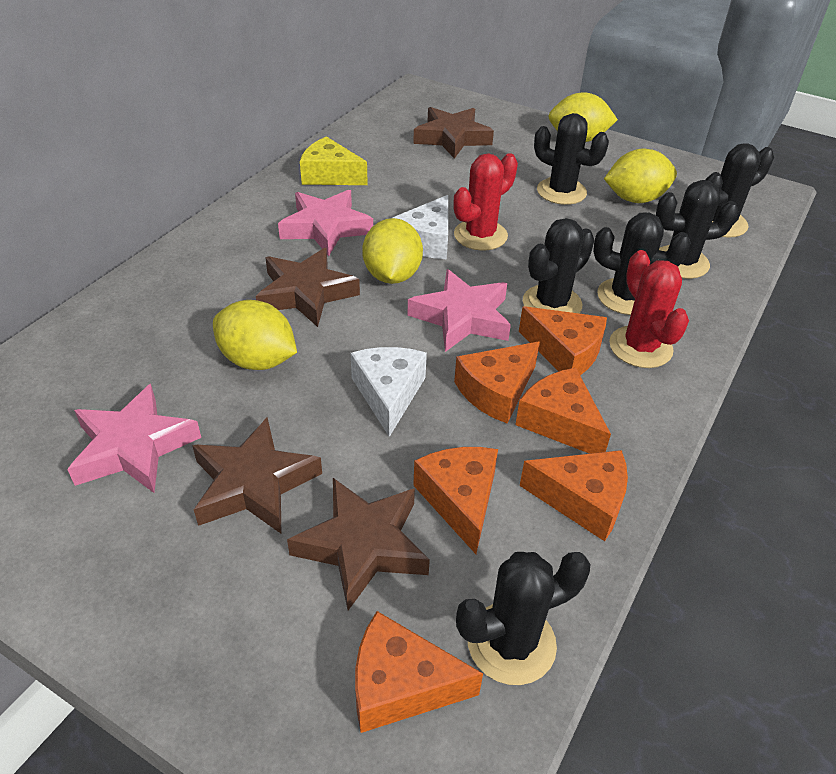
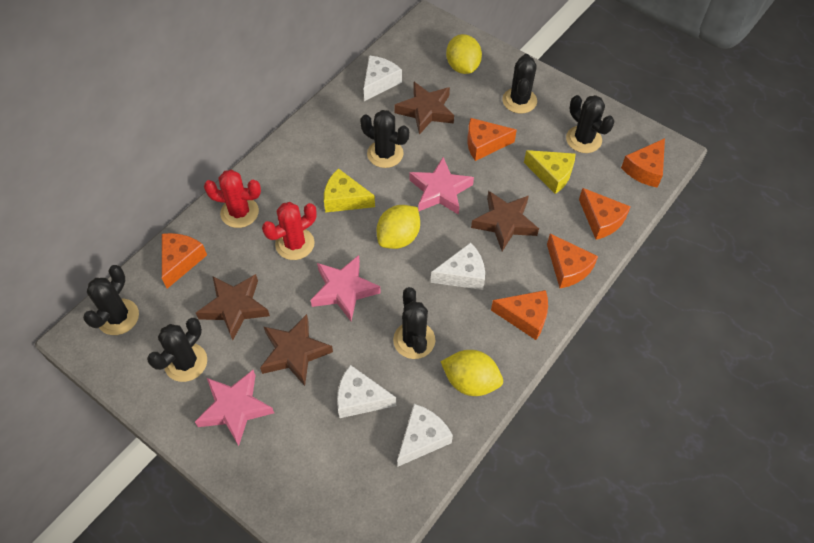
white cheese: [351,347,427,437] [393,195,448,259] = 2 -> [337,365,396,418] [364,56,402,101] [397,404,453,467] [431,242,485,290] = 4
yellow cheese: [300,136,368,185] = 1 -> [324,168,375,213] [524,150,575,194] = 2
yellow lemon: [213,300,297,370] [362,218,423,284] [549,93,618,142] [604,149,677,203] = 4 -> [377,205,420,249] [440,350,503,396] [446,34,482,74] = 3

